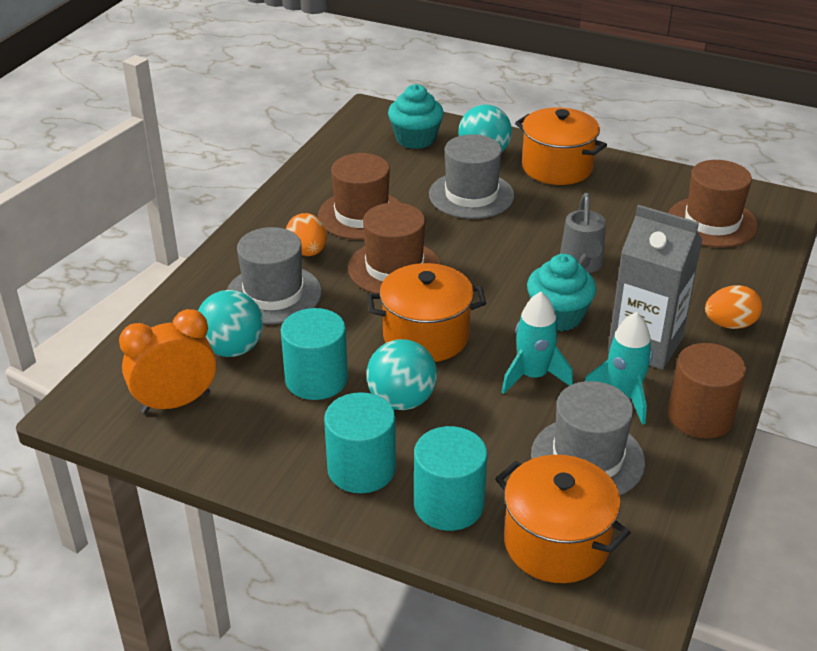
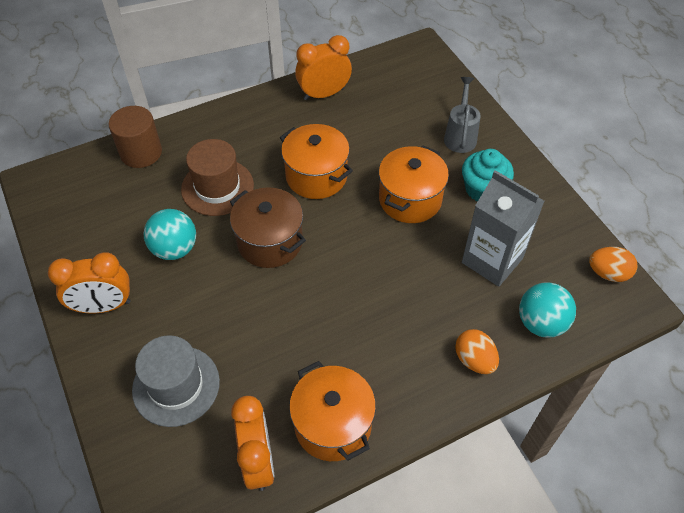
brown hat: [318,153,401,240] [348,202,441,294] [668,160,758,248] = 3 -> [181,139,254,216] = 1
brown pot: none = 0 -> [230,187,306,268] = 1
grey hat: [227,227,322,324] [429,134,514,219] [531,381,645,495] = 3 -> [132,335,220,427] = 1
orange clock: [119,309,216,413] = 1 -> [48,253,130,313] [231,396,274,491] [295,35,352,100] = 3
turquoise ball: [198,290,263,357] [366,339,437,410] [458,104,512,152] = 3 -> [144,209,196,260] [519,282,576,338] = 2
turquoise cupcake: [388,84,444,149] [527,254,597,331] = 2 -> [462,149,514,201] = 1
turquoise cylinder: [281,308,348,400] [324,392,396,493] [414,426,487,531] = 3 -> none = 0
turquoise rocket: [502,292,573,394] [585,312,653,425] = 2 -> none = 0

